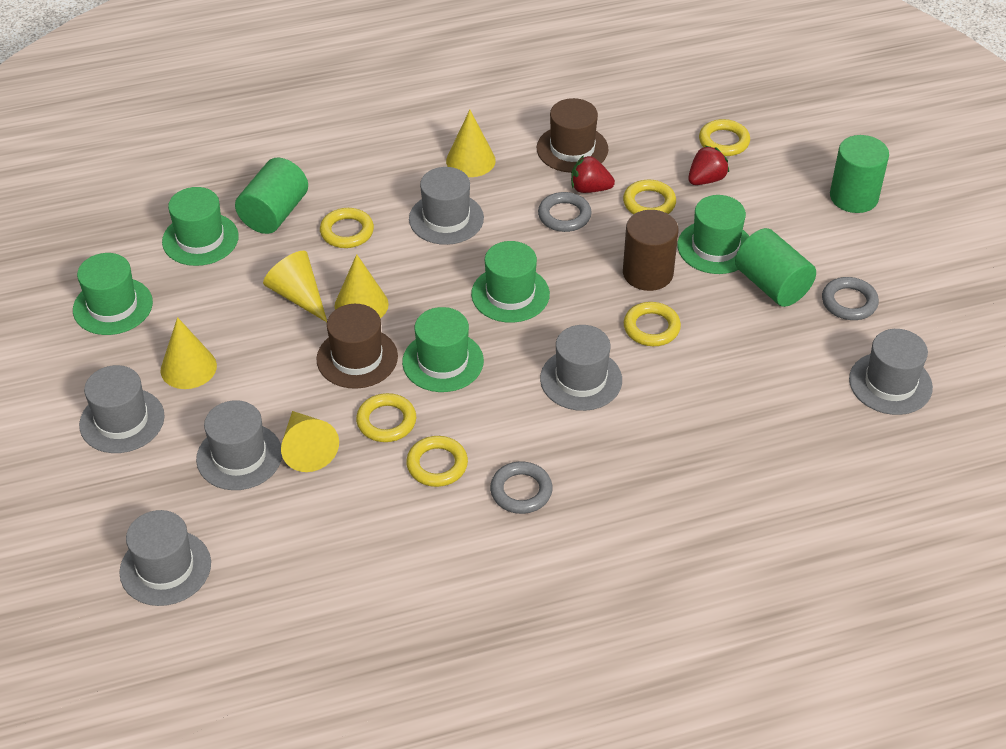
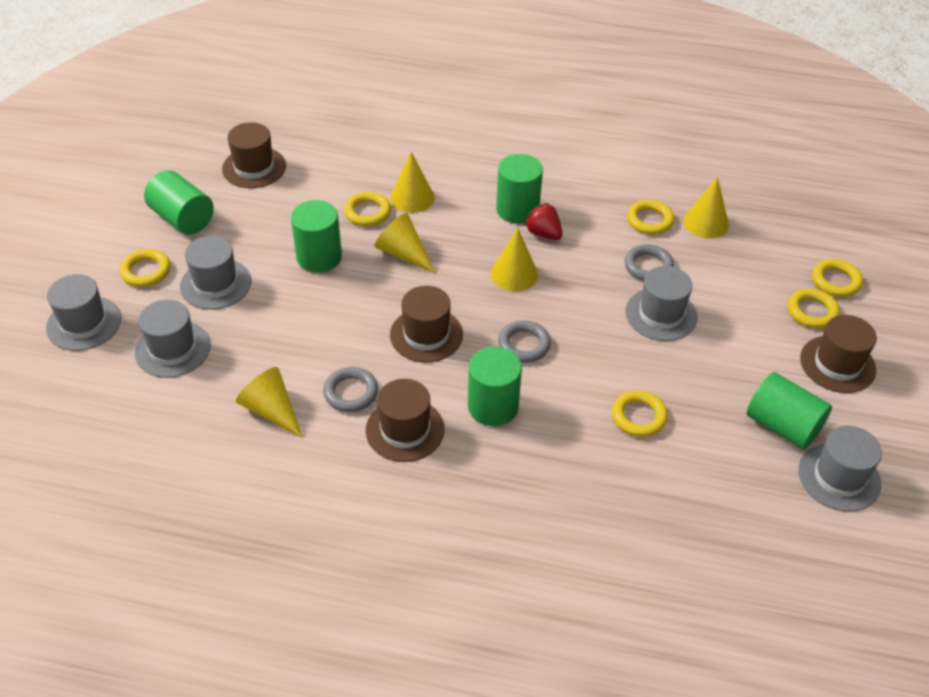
brown cylinder: [623,210,678,291] = 1 -> none = 0
brown hat: [316,304,398,389] [537,98,609,173] = 2 -> [222,122,286,188] [366,379,445,462] [390,286,463,363] [800,315,877,393] = 4
green cylinder: [235,158,308,234] [735,228,816,307] [830,135,889,213] = 3 -> [144,170,214,235] [291,200,342,273] [468,346,522,426] [496,154,543,224] [747,372,832,450] = 5
green hat: [73,253,153,335] [162,187,239,266] [402,307,484,392] [471,241,550,323] [677,195,749,274] = 5 -> none = 0
grey hat: [79,365,165,453] [119,510,211,606] [196,400,282,490] [409,167,484,245] [540,325,622,411] [849,329,933,415] = 6 -> [46,274,121,351] [135,299,211,378] [180,236,251,310] [625,266,697,341] [798,426,882,512] = 5
red strawberry: [571,155,615,193] [688,145,729,185] = 2 -> [525,203,563,240] = 1

